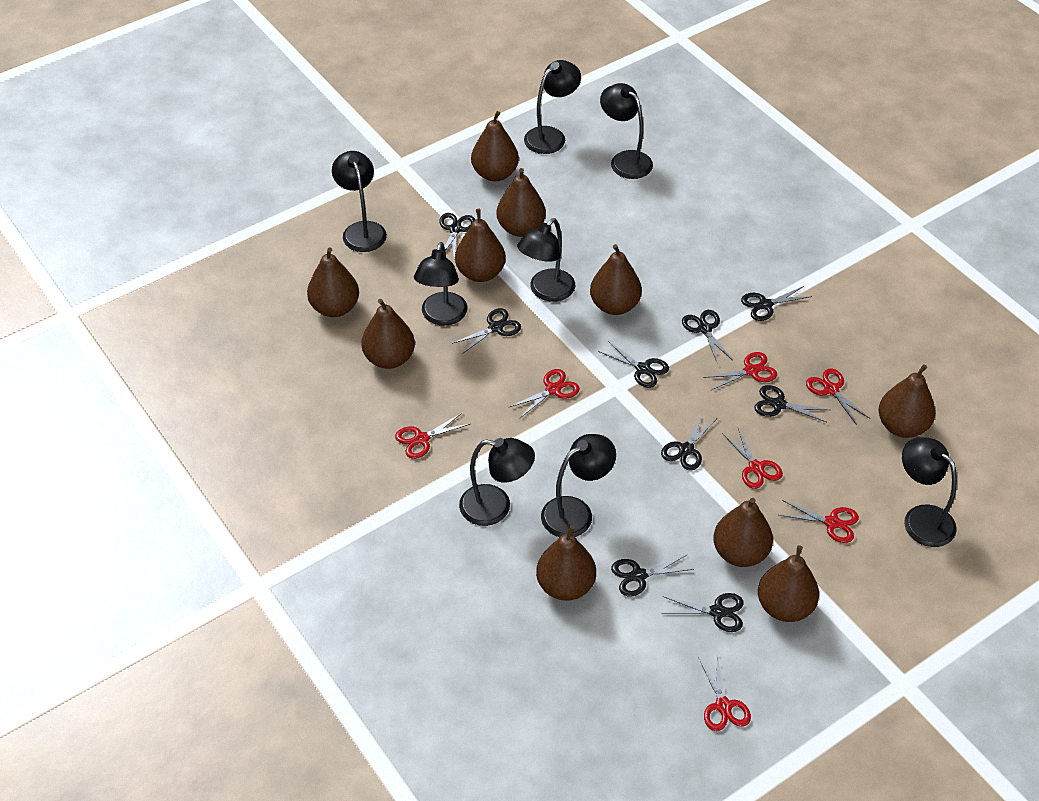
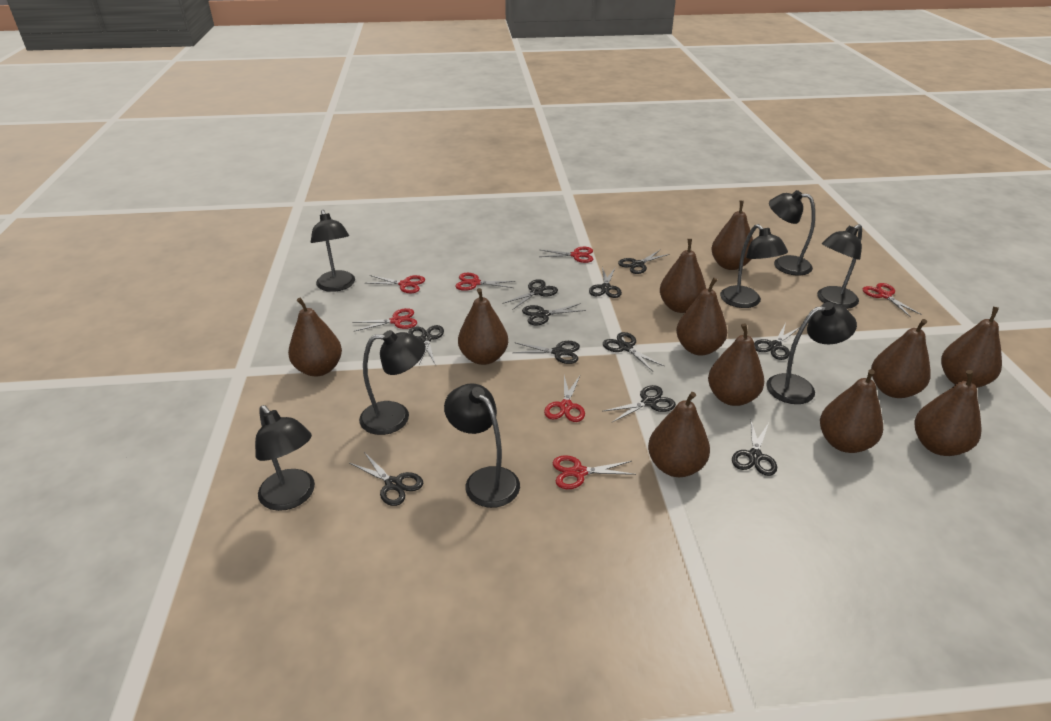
black scissors: [439,213,475,262] [452,308,521,354] [598,341,669,388] [611,555,694,596] [661,412,717,470] [661,593,744,632] [682,310,733,362] [741,286,812,321] [754,385,829,422] = 9 -> [349,452,423,506] [409,325,444,365] [502,279,558,310] [512,341,580,364] [522,303,586,325] [589,267,622,298] [603,332,664,371] [603,385,676,422] [618,250,670,274] [732,421,777,476] [754,323,800,360] = 11
brown pear: [307,247,359,317] [361,299,415,369] [455,209,506,282] [471,111,519,181] [496,168,546,237] [536,525,596,601] [590,244,642,315] [713,498,773,567] [758,545,819,622] [879,364,935,438] = 10 -> [288,297,342,376] [458,288,508,365] [648,392,710,477] [660,239,706,313] [676,278,727,356] [708,323,764,406] [711,201,753,270] [820,369,883,453] [871,319,931,398] [914,370,982,456] [941,307,1002,388] = 11

